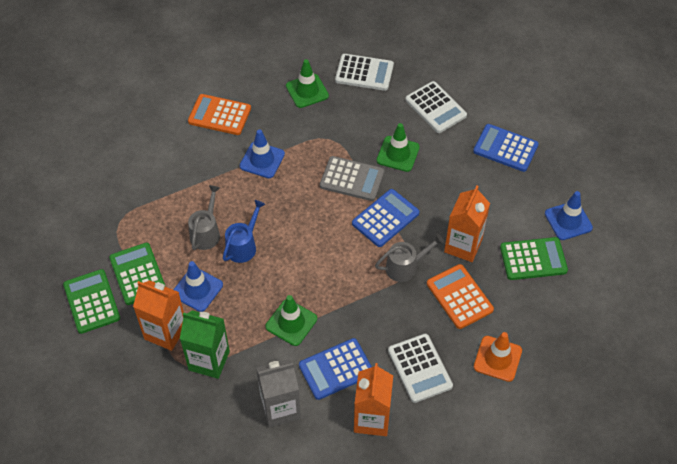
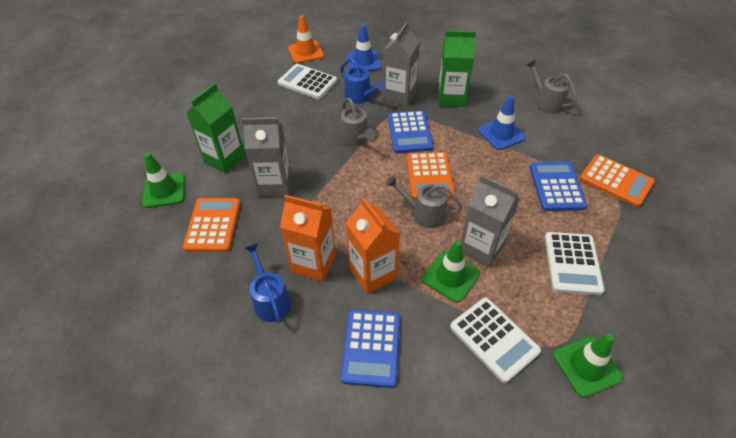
blue traffic cone: [173,261,223,312] [240,129,285,178] [545,191,593,240] = 3 -> [347,25,381,71] [478,95,526,150] = 2
blue watering can: [223,200,265,263] = 1 -> [245,243,291,323] [340,58,386,104] = 2
green calculator: [63,269,120,334] [109,243,166,305] [500,237,568,280] = 3 -> none = 0
green carton: [180,310,230,379] = 1 -> [186,83,245,173] [438,31,476,107] = 2
grey calculator: [320,156,384,201] = 1 -> none = 0
grey carton: [256,359,301,428] = 1 -> [242,117,291,197] [383,21,420,106] [461,175,520,268] = 3
grey watering can: [188,185,220,250] [375,234,444,282] = 2 -> [340,98,375,146] [386,176,463,228] [527,60,577,114] = 3
orange calculator: [188,94,251,135] [427,264,494,329] = 2 -> [183,198,240,252] [407,152,455,200] [579,154,655,207] = 3
orange carton: [133,280,184,351] [354,363,393,436] [444,186,490,262] = 3 -> [280,195,336,282] [346,197,400,294] = 2

